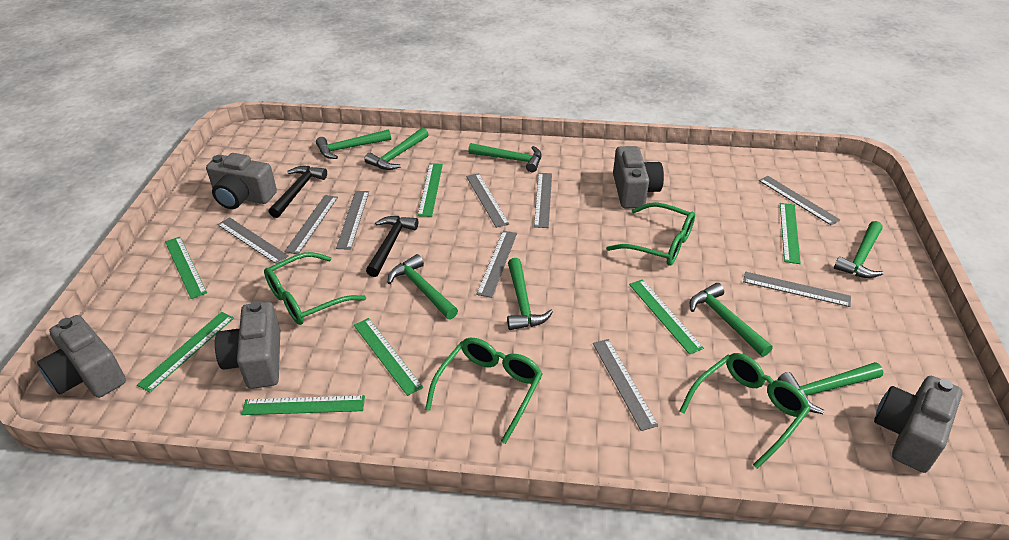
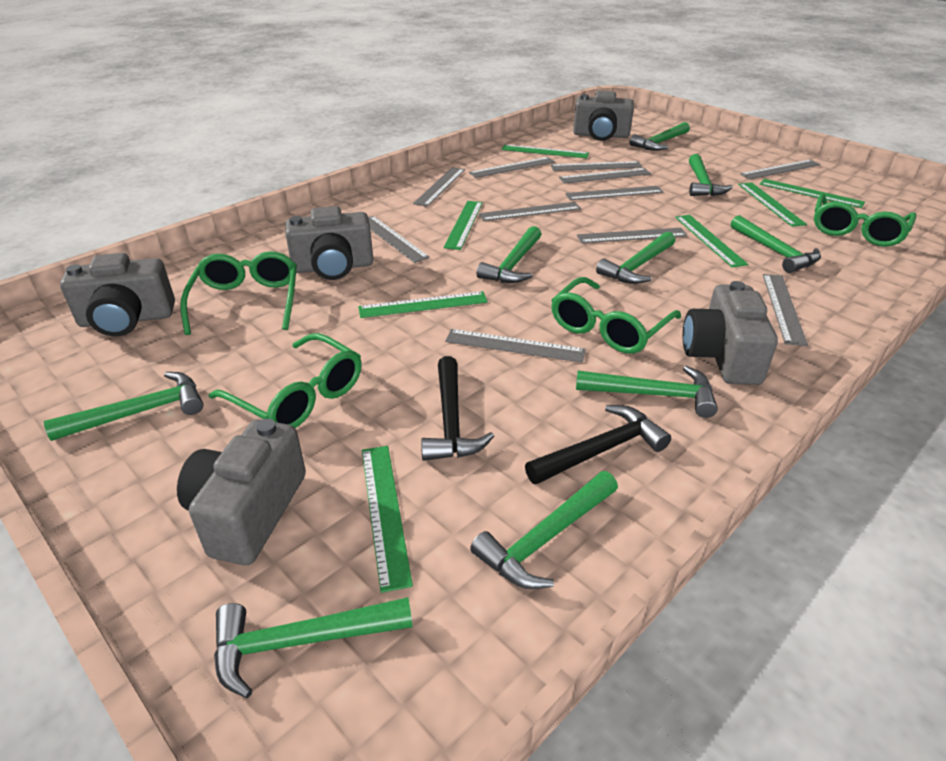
green hammer: [316,129,391,159] [364,128,429,170] [387,254,458,319] [468,143,542,172] [507,258,553,330] [690,283,773,357] [778,362,883,414] [834,221,884,278] = 8 -> [44,372,203,441] [214,597,412,698] [470,471,618,589] [477,226,541,283] [576,366,718,418] [596,232,675,284] [629,122,690,151] [689,154,733,196] [731,215,821,273] = 9
grey ruler: [217,217,289,264] [284,195,338,254] [336,191,369,250] [466,173,510,228] [476,231,517,298] [534,173,552,228] [593,339,658,431] [743,272,851,307] [759,176,840,225] = 9 -> [368,216,430,263] [413,167,465,207] [445,329,586,363] [469,157,555,178] [479,202,581,221] [551,161,642,171] [559,168,651,184] [565,186,663,200] [577,228,687,243] [740,160,821,180] [763,274,808,346] = 11

